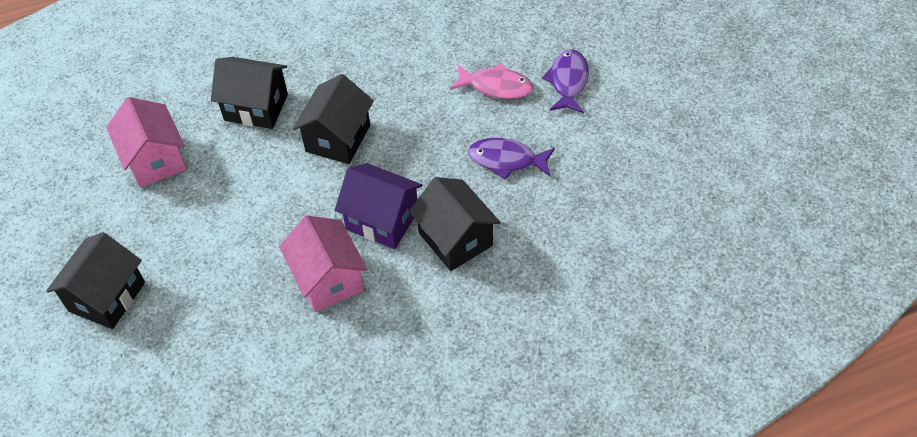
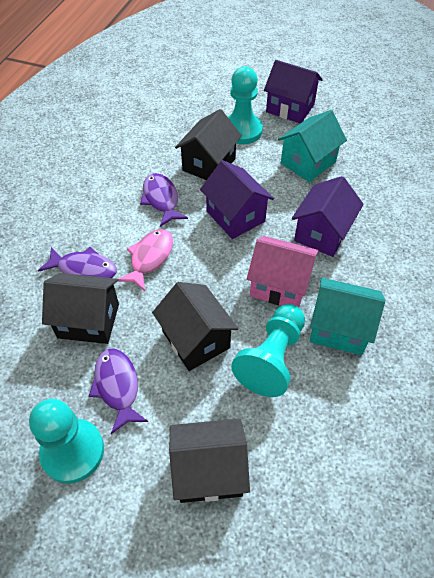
pink house: [106,97,187,188] [279,215,368,312] = 2 -> [247,236,319,307] = 1
purple fish: [468,138,555,180] [542,49,589,113] = 2 -> [38,247,117,278] [89,349,148,434] [140,173,188,227] = 3
purple house: [335,163,423,249] = 1 -> [200,160,274,239] [264,60,323,123] [292,176,364,257] = 3
turquoise house: none = 0 -> [278,110,347,182] [310,278,385,355] = 2
turquoise pawn: none = 0 -> [29,399,104,484] [228,67,263,144] [231,304,305,397] = 3

